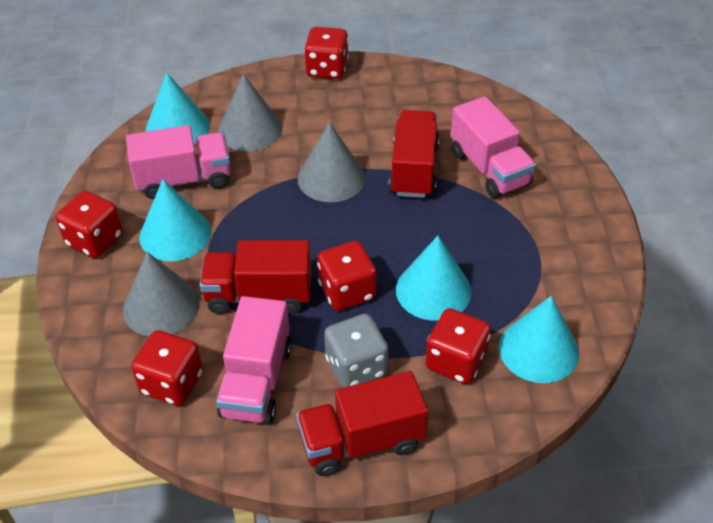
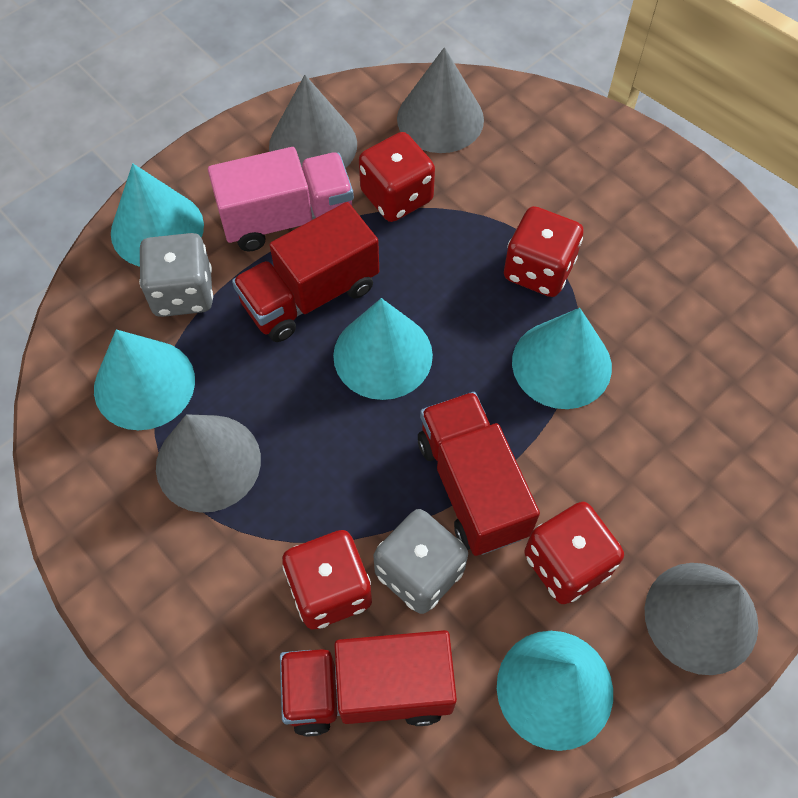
grey cone: [123,252,200,336] [218,74,282,152] [298,122,365,202] = 3 -> [156,414,261,513] [269,75,357,170] [397,47,484,153] [644,563,758,675] = 4
grey dice: [324,314,388,388] = 1 -> [139,233,213,317] [373,509,468,614] = 2
pink truck: [126,125,231,199] [216,296,292,424] [451,96,536,198] = 3 -> [208,147,354,252] = 1
red dice: [56,191,123,258] [131,330,203,406] [304,27,349,79] [317,241,377,311] [425,308,491,384] = 5 -> [282,530,372,629] [359,132,435,222] [504,206,584,297] [524,502,624,604] = 4
turquoise cone: [139,179,211,261] [145,72,210,145] [396,236,471,321] [499,296,579,383] = 4 -> [94,329,195,430] [111,164,204,267] [333,298,433,400] [497,631,613,751] [512,308,612,409] = 5

